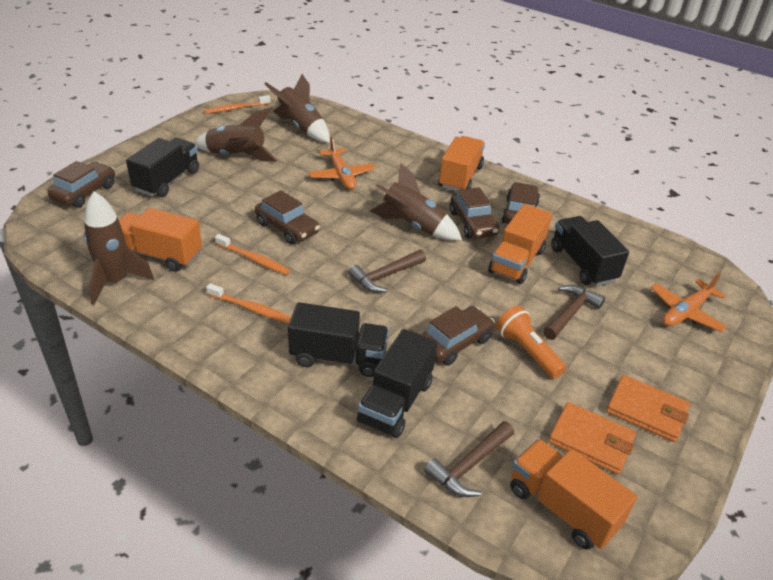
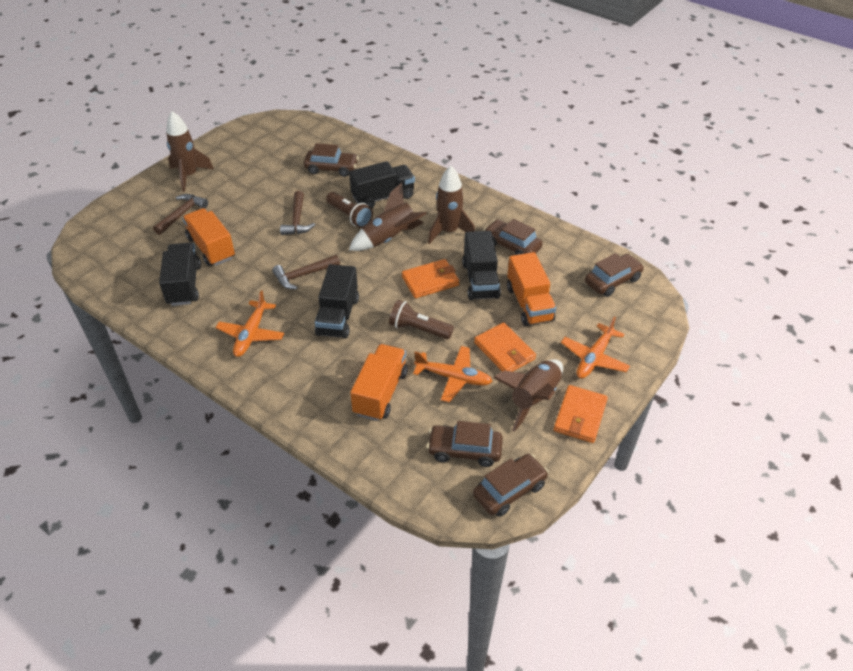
brown flashlight: none = 0 -> [326,192,373,228] [389,300,454,339] = 2
orange flashlight: [496,306,566,379] = 1 -> none = 0
orange plane: [308,137,375,190] [651,273,727,332] = 2 -> [216,290,284,357] [413,346,493,403] [561,316,630,378] = 3
orange toothbrush: [204,95,271,114] [206,283,291,324] [215,234,290,275] = 3 -> none = 0
orange truck: [119,208,202,272] [438,136,485,191] [488,204,552,284] [510,439,637,549] = 4 -> [182,208,235,266] [350,344,408,421] [507,252,556,326] = 3
orange wallet: [548,402,636,475] [606,375,690,442] = 2 -> [402,259,459,298] [474,323,536,372] [554,385,608,443] = 3

